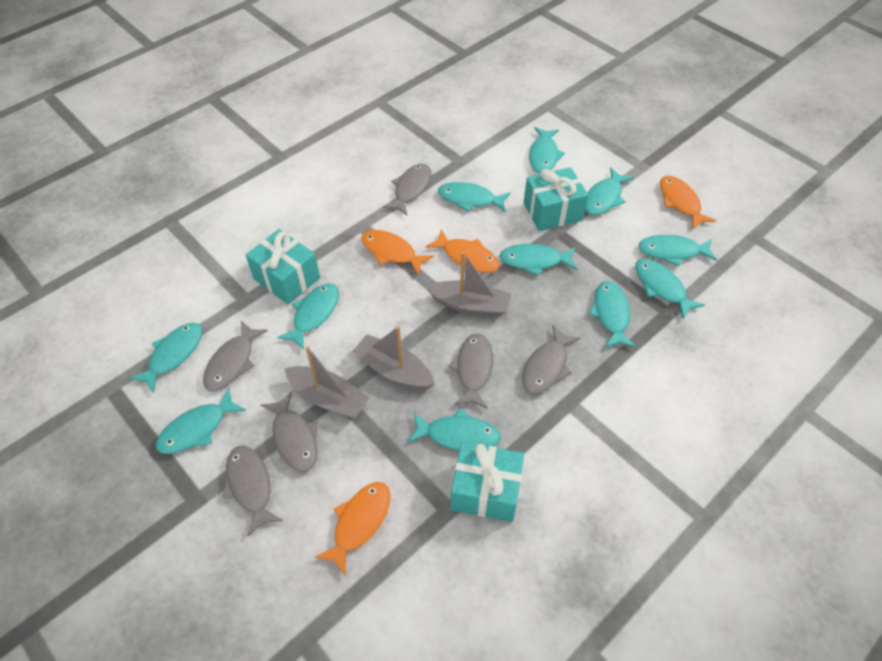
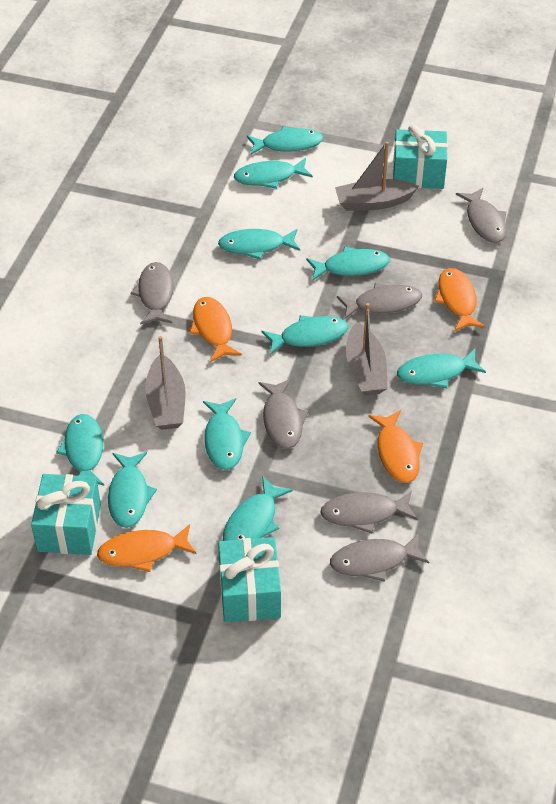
turquoise fish: [129,323,203,393] [155,388,246,454] [277,284,339,350] [408,409,501,451] [438,182,511,212] [500,244,577,276] [529,127,565,173] [585,167,634,215] [589,281,636,348] [635,259,705,319] [638,235,717,266] = 11 -> [56,414,105,486] [108,452,157,528] [203,398,251,470] [218,229,300,260] [223,476,293,541] [234,158,313,189] [247,126,324,155] [262,315,348,355] [306,247,390,281] [397,349,486,388] = 10

